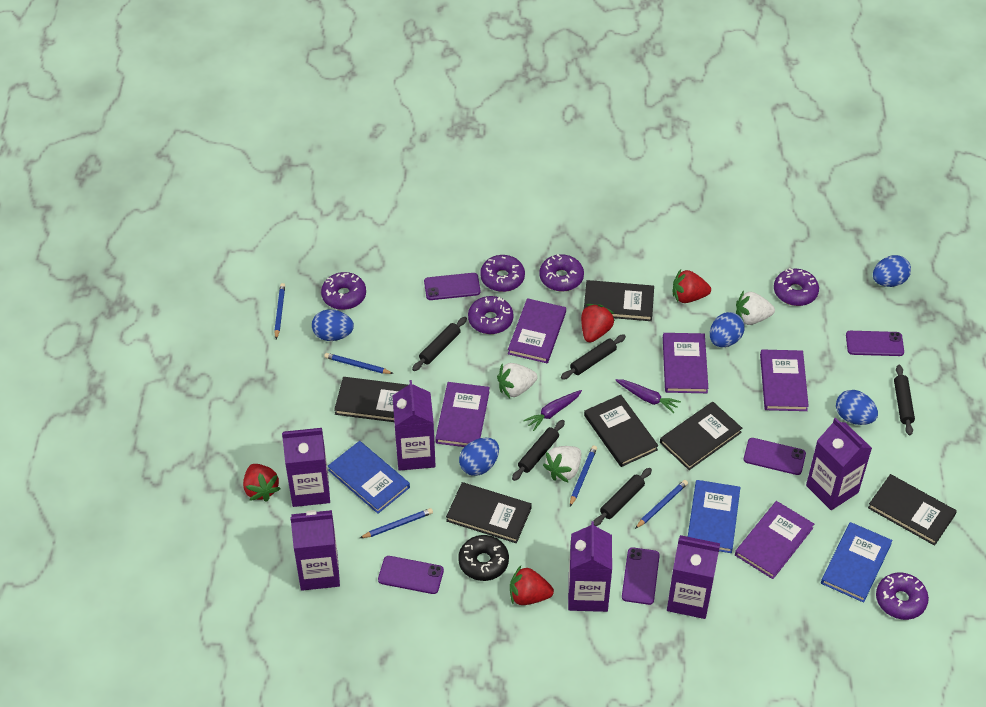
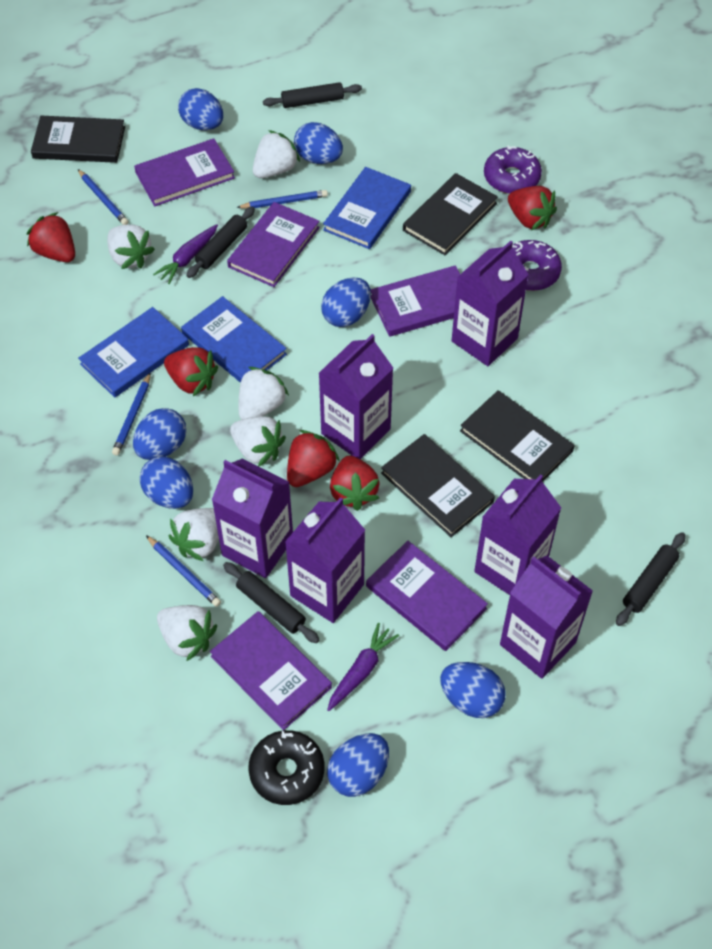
black book: [334,377,408,422] [446,482,532,543] [584,280,654,321] [584,395,658,467] [660,402,742,470] [868,474,957,546] = 6 -> [31,116,125,163] [381,434,495,537] [403,173,498,255] [460,390,575,482] = 4
black rolling pin: [412,317,467,371] [512,420,565,481] [561,335,626,380] [594,468,652,526] [894,365,915,436] = 5 -> [186,206,255,278] [223,562,320,643] [263,82,362,108] [616,532,685,626] = 4
blue egg: [312,309,354,341] [459,438,499,476] [710,312,745,347] [836,390,878,425] [873,255,911,287] = 5 -> [133,408,186,460] [140,457,193,509] [178,88,223,130] [294,122,343,164] [321,278,371,327] [327,733,389,797] [440,662,505,718] = 7
blue pencil: [274,283,285,339] [324,353,394,374] [360,508,433,538] [570,446,597,506] [635,480,688,529] = 5 -> [78,169,129,225] [112,372,151,455] [146,535,221,607] [236,190,328,209] = 4
purple donut: [321,272,366,310] [468,296,514,334] [480,255,525,292] [539,254,584,292] [774,268,819,306] [876,573,929,620] = 6 -> [484,145,542,194] [512,240,562,291] = 2
purple phone: [378,556,444,594] [424,273,481,300] [622,547,660,605] [744,438,806,475] [846,331,904,356] = 5 -> none = 0
red strawberry: [243,464,281,502] [510,566,554,605] [581,304,615,343] [673,269,711,303] = 4 -> [27,212,75,262] [164,347,218,396] [287,430,340,487] [330,455,380,511] [508,186,557,230] = 5
white strawberry: [497,363,537,398] [543,446,581,483] [736,290,775,325] = 3 -> [107,224,155,269] [157,605,217,662] [169,508,219,561] [230,416,286,467] [239,367,289,420] [253,130,300,178] = 6

